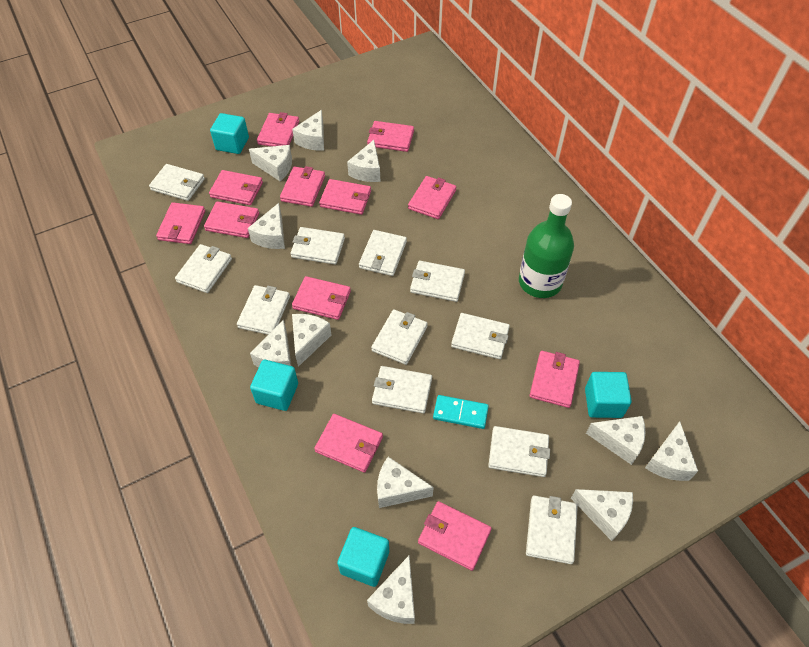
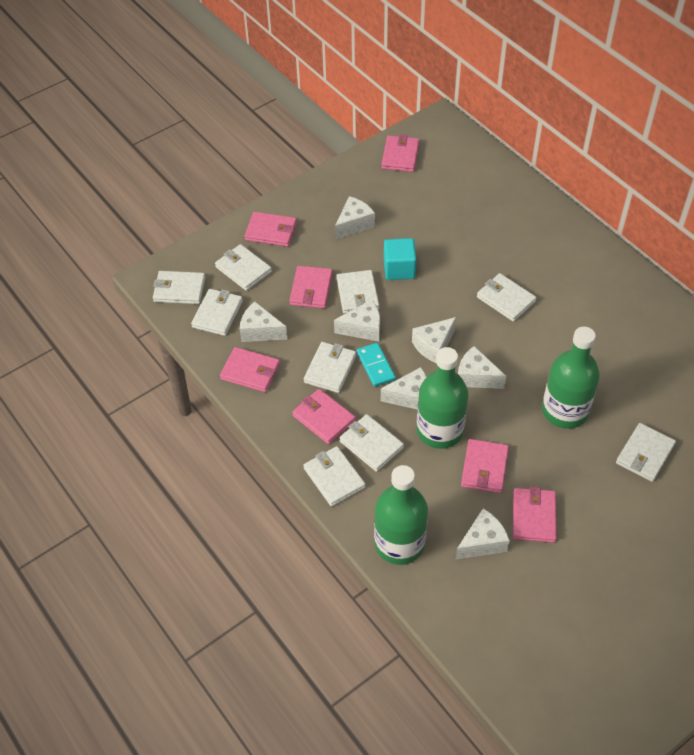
green bottle: [519,194,574,298] = 1 -> [374,465,428,565] [417,347,468,449] [542,327,600,429] = 3
pink wallet: [156,202,205,244] [204,201,259,238] [209,170,263,205] [257,112,299,146] [280,166,325,207] [292,276,351,320] [314,414,383,473] [319,179,371,215] [367,121,414,152] [408,176,456,219] [418,501,492,571] [529,351,580,408] = 12 -> [220,347,280,392] [245,212,297,247] [289,266,333,309] [292,389,356,444] [381,135,419,172] [461,439,509,493] [513,487,557,543] = 7
turquoise cube: [210,113,249,154] [250,360,298,411] [337,527,389,587] [585,372,632,418] = 4 -> [384,238,417,280] = 1
white cheese: [248,203,285,249] [249,145,292,181] [250,320,291,367] [292,110,324,151] [292,314,332,367] [347,140,380,182] [367,556,415,624] [377,457,434,508] [571,489,633,541] [586,416,646,465] [645,421,698,481] = 11 -> [240,301,287,342] [334,300,380,341] [335,196,375,239] [381,367,427,409] [412,317,456,363] [455,509,510,560] [458,346,506,389] = 7
white wallet: [149,164,205,201] [175,244,232,293] [237,285,290,335] [291,227,345,264] [359,230,407,276] [371,309,428,365] [372,366,432,413] [410,261,465,302] [451,313,510,359] [488,426,550,477] [526,495,578,564] = 11 -> [153,271,205,304] [191,289,243,336] [215,244,272,291] [303,446,366,507] [304,342,356,393] [337,270,379,314] [339,414,404,472] [477,273,537,322] [616,423,676,482] = 9

